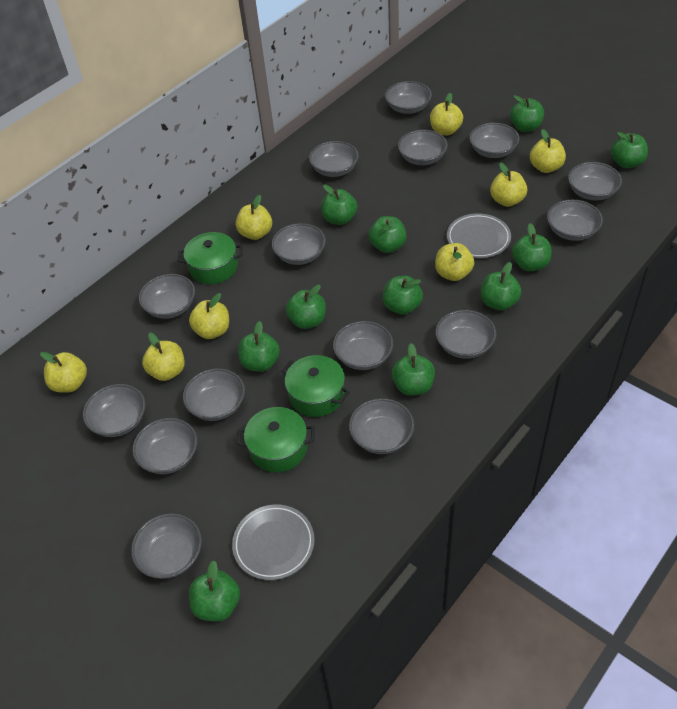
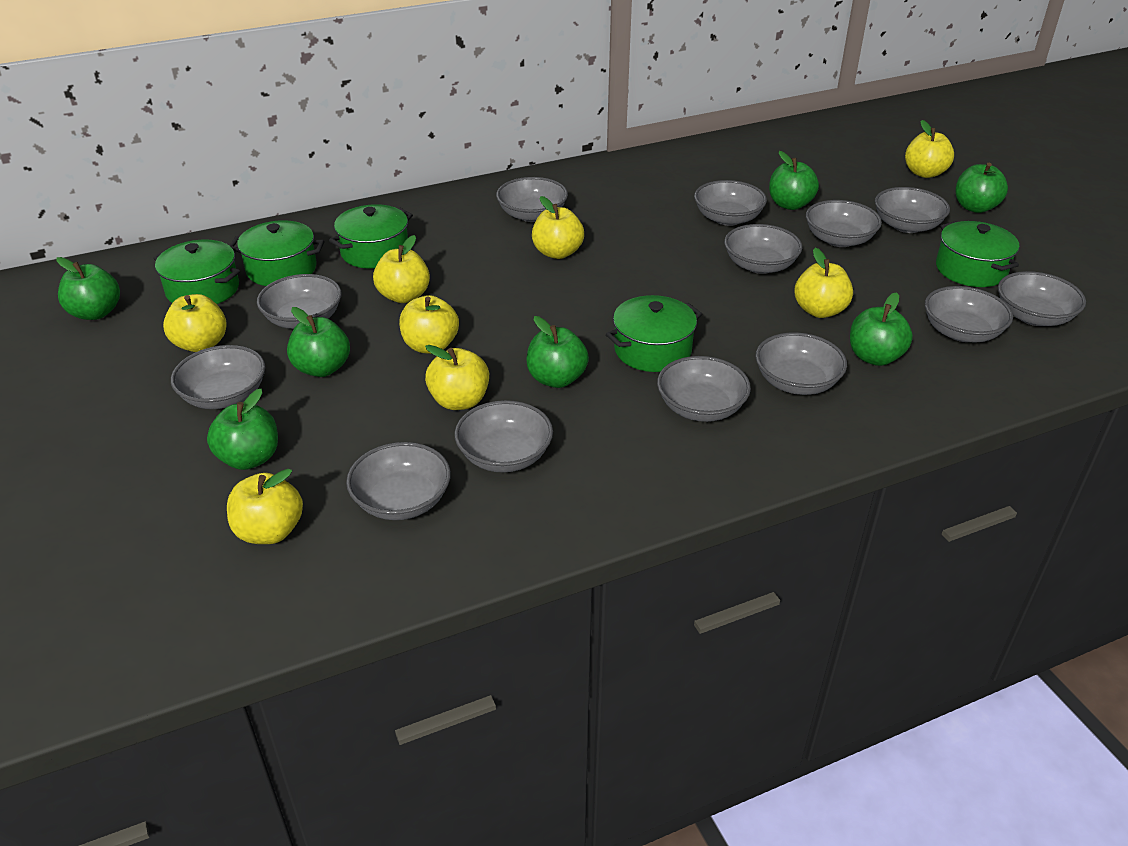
green apple: [189,560,240,622] [238,321,280,372] [286,285,326,329] [321,185,358,225] [369,216,407,253] [383,276,423,315] [392,343,435,396] [481,262,521,311] [510,95,544,132] [512,223,551,271] [611,132,648,168] = 11 -> [56,257,120,320] [207,389,278,470] [287,307,350,377] [526,316,589,388] [769,151,819,210] [850,292,913,366] [956,163,1008,213] = 7
green pot: [178,232,243,284] [237,407,314,472] [281,355,350,417] = 3 -> [153,240,240,304] [229,220,325,286] [329,204,413,269] [606,295,702,372] [936,221,1019,287] = 5
grey bowl: [83,384,146,437] [131,514,202,579] [132,418,197,474] [139,274,195,319] [183,369,245,421] [272,223,326,265] [309,141,359,177] [333,321,393,370] [349,398,414,454] [385,81,432,114] [398,130,448,165] [435,310,496,359] [469,123,520,158] [547,200,603,241] [568,162,622,200] = 15 -> [171,345,265,409] [257,274,342,329] [346,442,451,520] [454,400,553,473] [496,177,568,222] [657,356,751,422] [694,180,767,226] [724,224,802,274] [756,332,847,395] [806,200,882,247] [875,187,950,233] [925,286,1013,342] [998,271,1086,326] = 13
grey plate: [232,504,315,580] [447,213,511,258] = 2 -> none = 0

